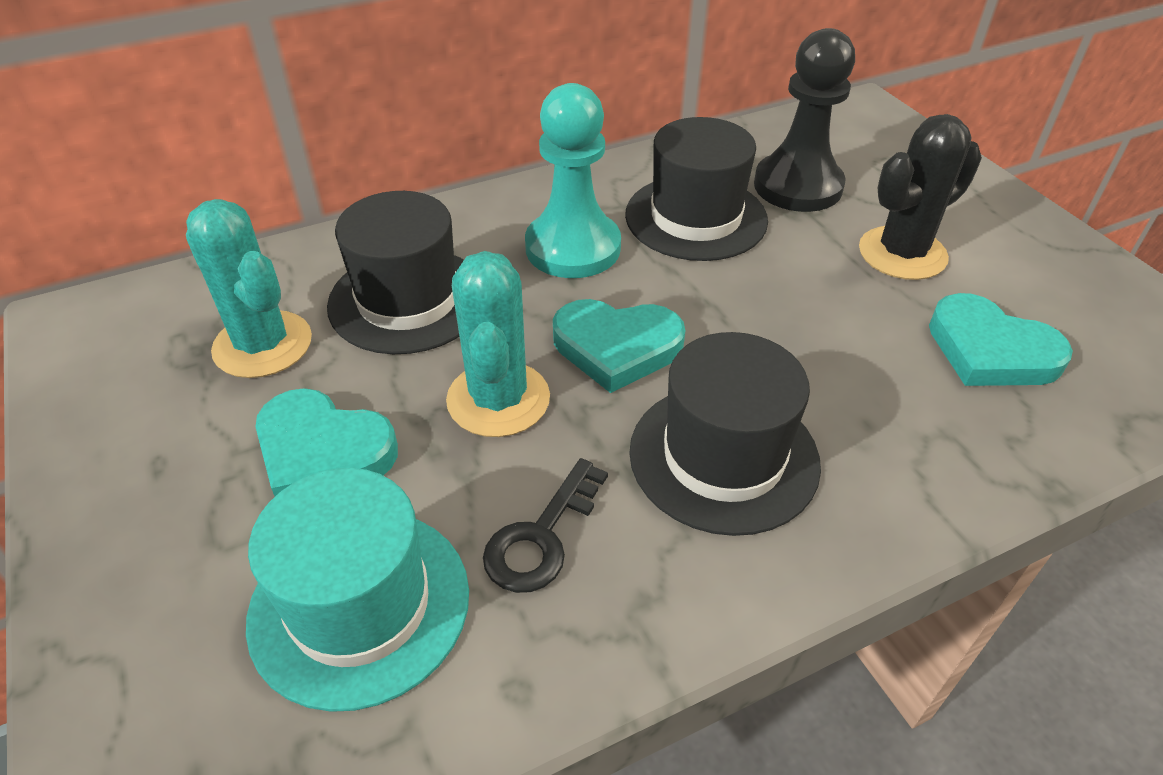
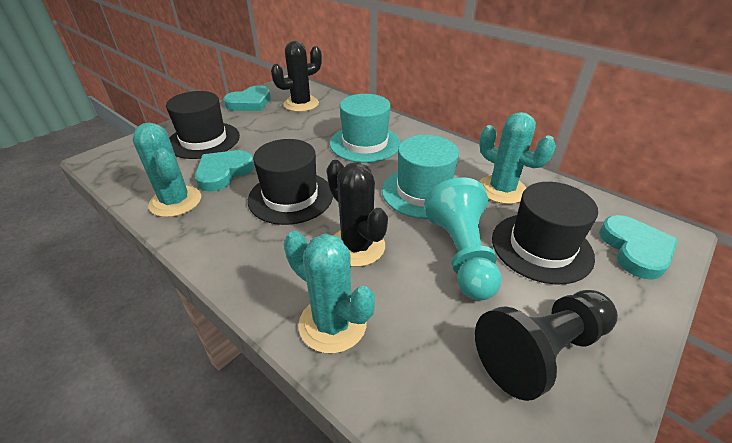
black cactus: [859,114,982,280] = 1 -> [271,41,322,112] [327,160,388,267] = 2
black key: [483,458,608,593] = 1 -> none = 0
turquoise cactus: [186,199,312,378] [446,251,550,437] = 2 -> [133,123,201,217] [284,231,375,354] [479,112,556,204] = 3
turquoise hat: [246,468,469,712] = 1 -> [330,94,401,163] [382,135,459,219] = 2

